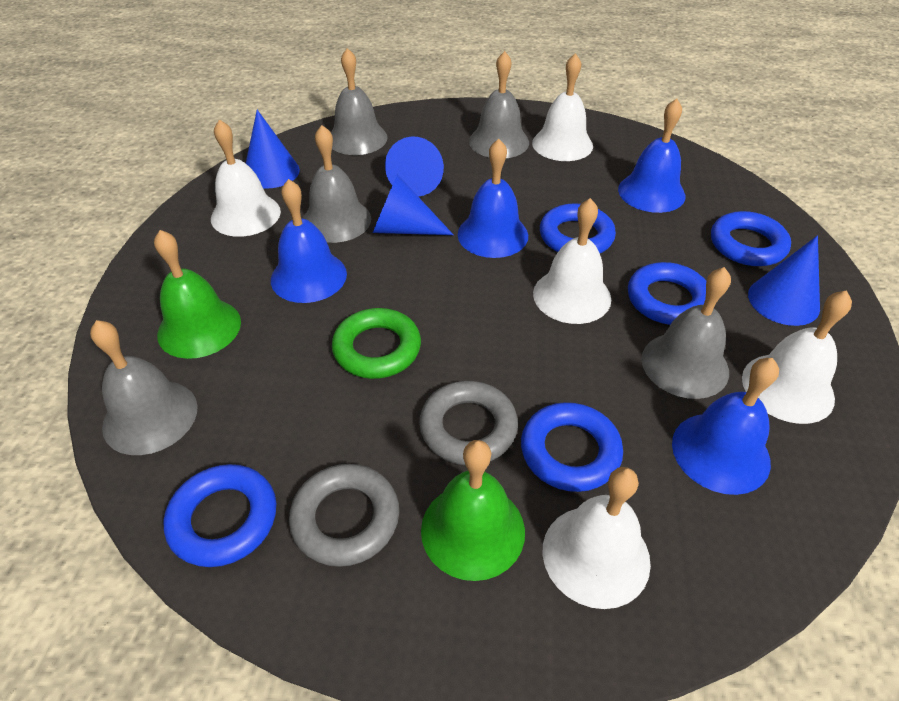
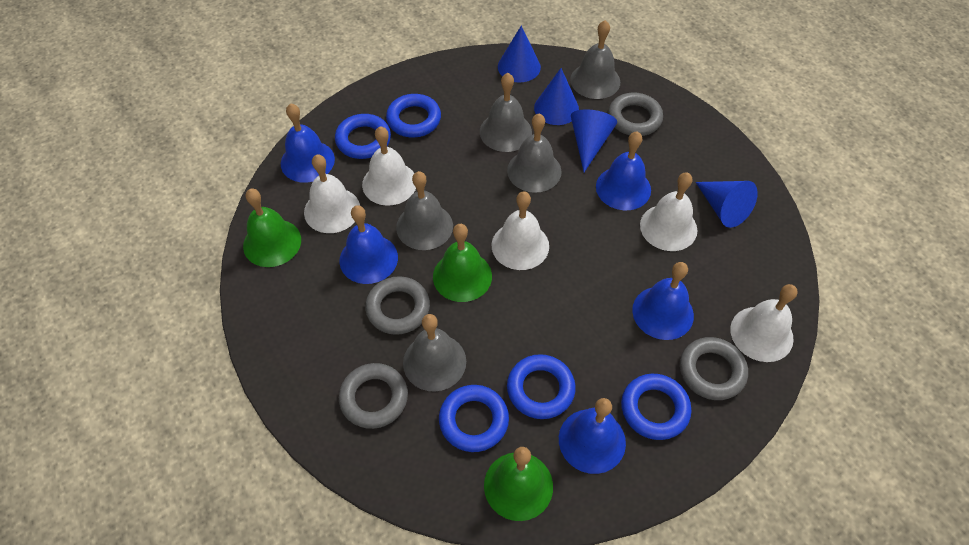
blue bell: [271,179,347,303] [458,139,528,258] [618,98,685,213] [672,358,779,495] = 4 -> [281,103,335,183] [339,205,398,284] [559,398,626,474] [596,132,651,210] [632,262,694,340] = 5
green bell: [154,230,241,359] [421,440,525,581] = 2 -> [243,188,301,267] [433,224,492,302] [484,447,553,521] = 3
green ring: [332,308,421,379] = 1 -> none = 0
grey ring: [289,464,399,567] [419,381,518,465] = 2 -> [339,363,408,429] [365,276,430,335] [608,93,663,136] [680,337,748,400] = 4

